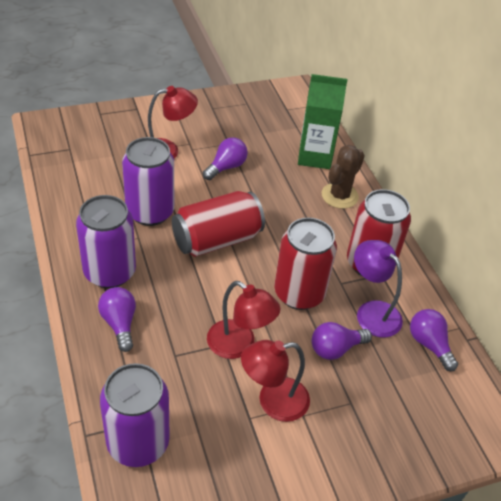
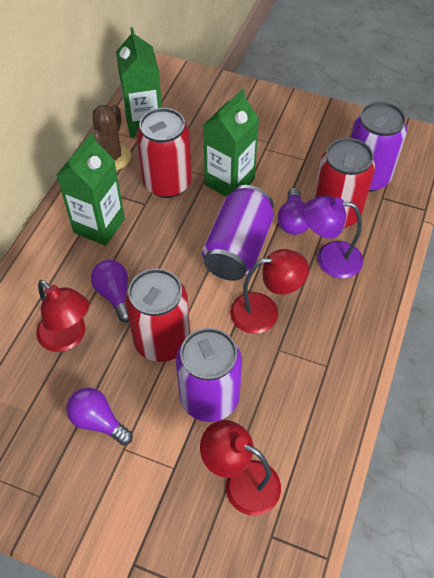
green carton: [298,74,348,169] = 1 -> [56,133,125,246] [116,27,162,137] [203,89,259,197] = 3
purple light bulb: [98,287,136,352] [203,137,248,180] [312,322,372,360] [410,309,458,371] = 4 -> [66,388,133,445] [91,260,129,322] [278,188,309,235] = 3

